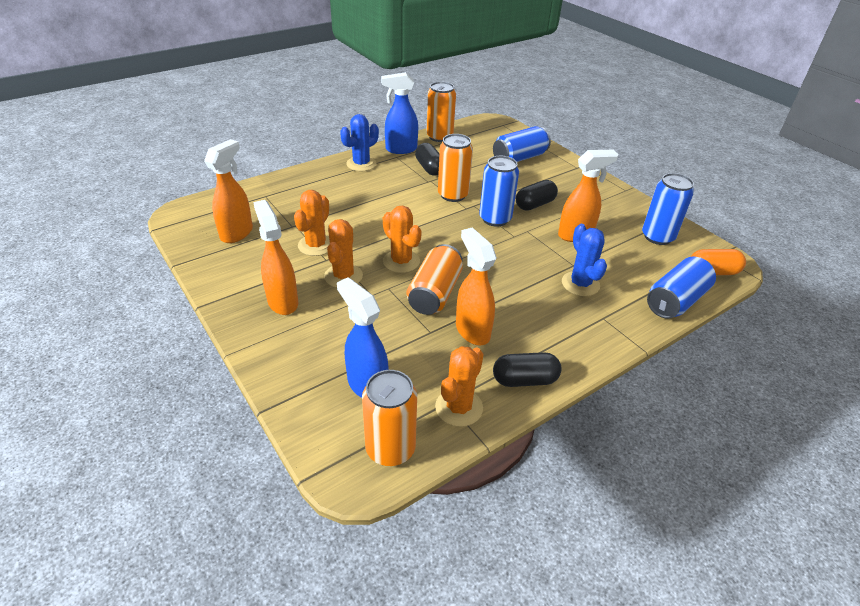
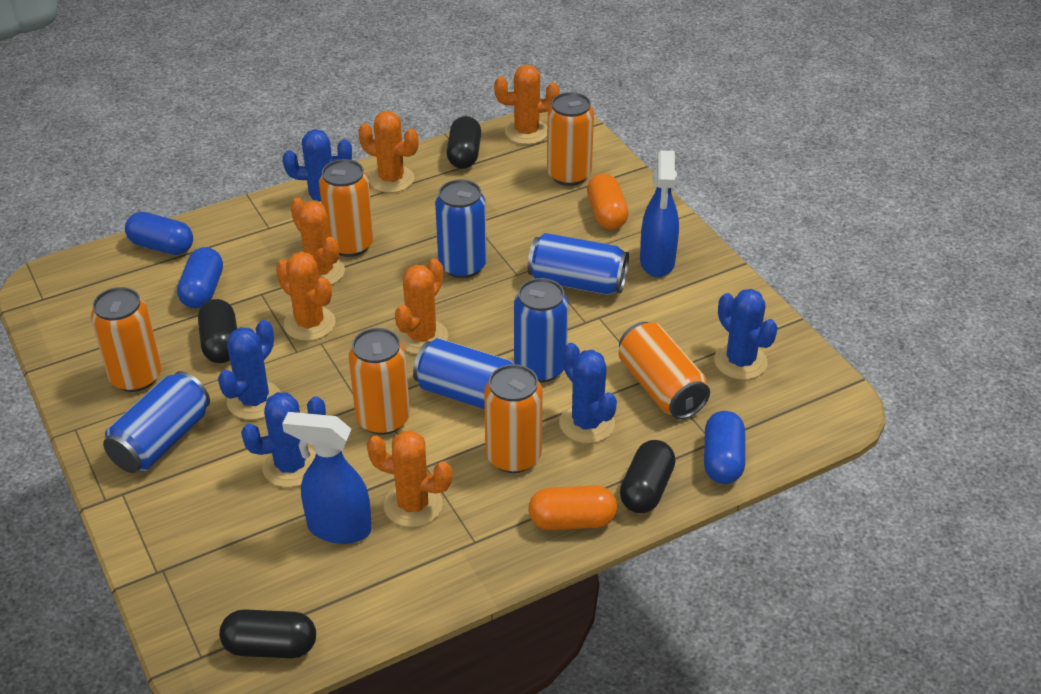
black capsule: [415,143,440,176] [493,352,562,387] [516,180,558,211] = 3 -> [198,299,237,363] [219,609,316,658] [447,116,481,169] [620,440,675,513] = 4
blue cactus: [340,114,379,171] [562,224,607,296] = 2 -> [218,320,280,420] [241,392,326,487] [283,129,352,203] [559,343,617,443] [714,289,778,380] = 5
blue can: [479,156,519,227] [493,126,551,162] [642,173,694,245] [647,257,716,319] = 4 -> [103,371,210,473] [413,338,515,409] [435,179,487,278] [514,278,568,382] [528,233,629,295] = 5
blue capsule: none = 0 -> [125,212,193,255] [177,247,223,308] [704,411,745,484] = 3
orange cactus: [294,190,330,256] [324,219,363,288] [383,206,422,273] [435,346,484,427] = 4 -> [276,252,336,341] [290,198,345,285] [358,111,418,193] [367,430,452,527] [395,259,448,354] [494,65,560,144] = 6
orange can: [362,370,417,466] [407,244,463,315] [426,82,456,142] [438,134,473,202] = 4 -> [91,287,161,392] [319,159,374,257] [349,328,410,435] [484,364,543,473] [547,92,594,186] [619,322,710,419] = 6
orange capsule: [691,249,746,275] = 1 -> [528,485,617,530] [587,174,628,230] = 2
orange spray bottle: [204,139,253,243] [253,200,298,315] [456,228,497,345] [558,150,619,242] = 4 -> none = 0

